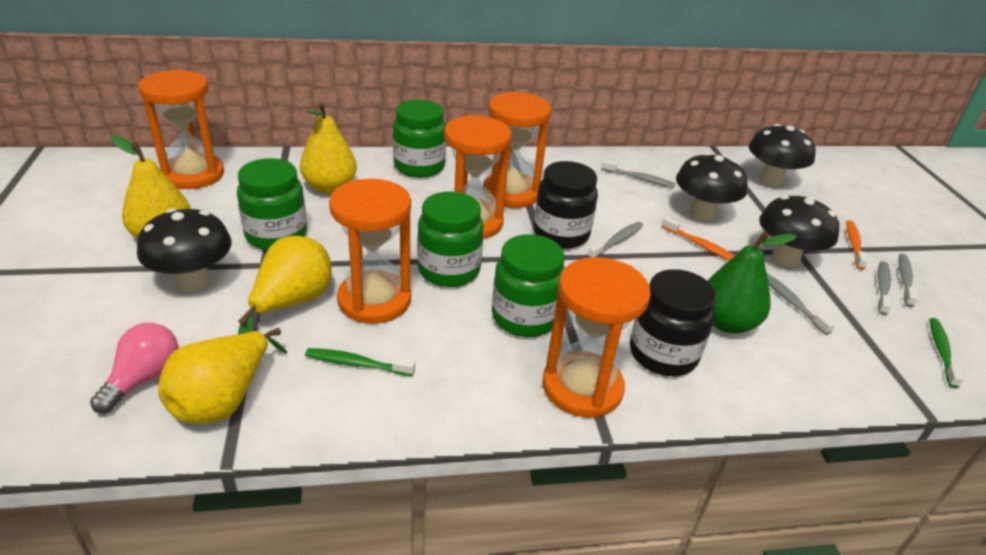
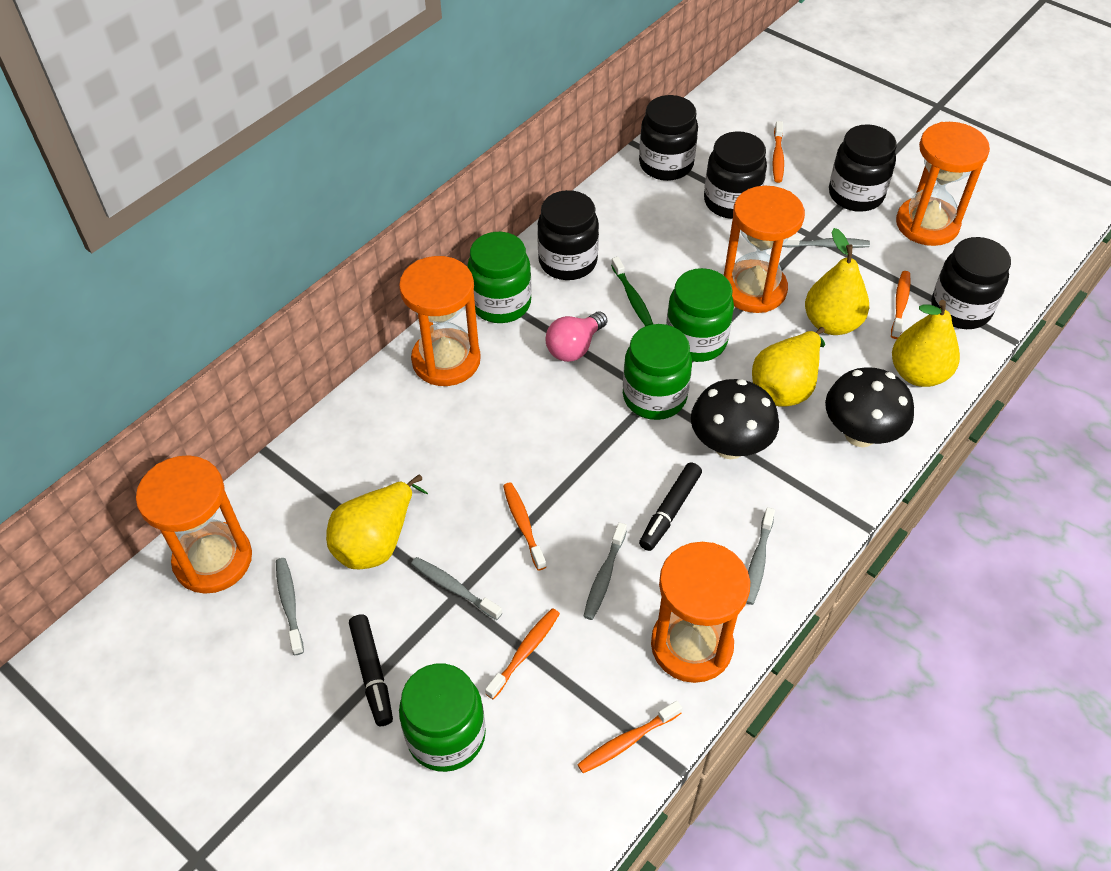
black jar: [533,161,598,249] [630,269,717,376] = 2 -> [537,190,599,280] [639,95,698,181] [704,131,767,219] [829,124,897,212] [931,237,1011,329] = 5
black marker: none = 0 -> [349,614,393,726] [639,462,702,551] = 2
black mushroom: [137,208,232,292] [676,153,748,221] [749,124,816,187] [759,195,839,267] = 4 -> [691,379,779,459] [825,367,914,447] = 2
green pear: [708,231,797,333] = 1 -> none = 0
green toothbrush: [305,348,415,376] [929,318,964,388] = 2 -> [611,257,653,326] = 1
orange toothbrush: [662,216,735,261] [846,220,868,270] = 2 -> [485,608,560,699] [503,482,546,571] [577,701,682,773] [773,121,784,183] [891,271,911,339] = 5

